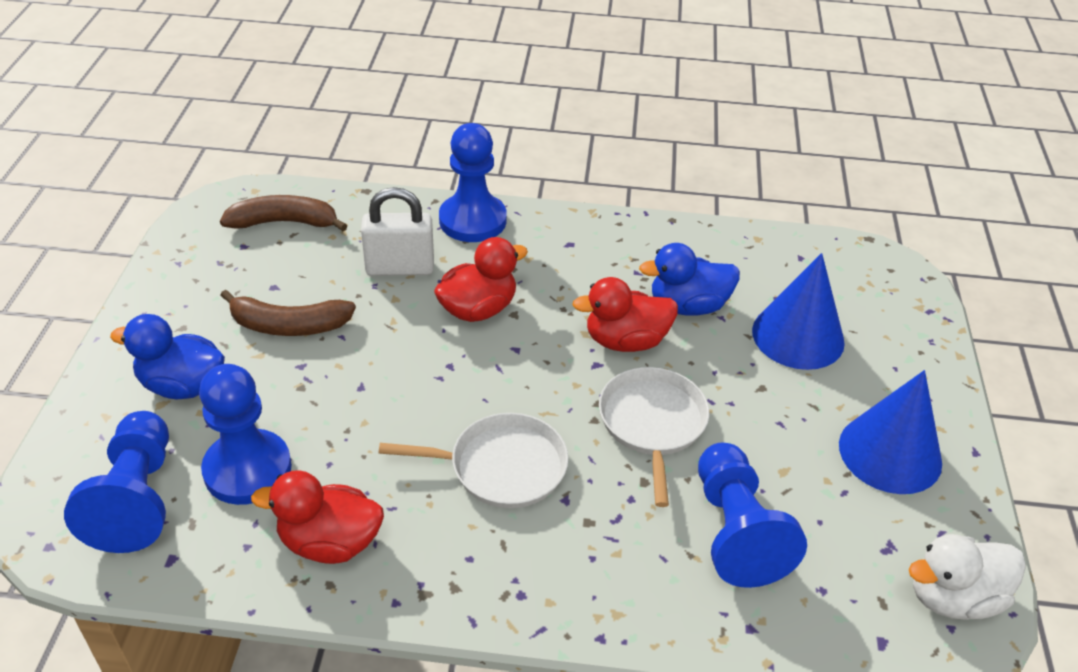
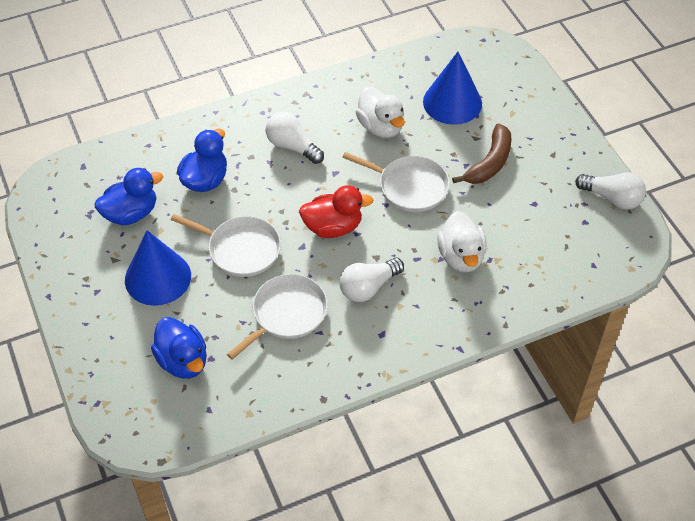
blue duck: [110,314,225,399] [639,243,740,316] = 2 -> [94,168,163,225] [151,317,207,379] [177,129,227,192] = 3
blue pawn: [64,411,169,553] [199,364,292,505] [439,123,507,242] [698,442,807,588] = 4 -> none = 0
brown banana: [220,195,347,231] [220,290,356,336] = 2 -> [452,123,512,184] = 1
red duck: [251,470,384,564] [434,237,528,322] [572,277,678,352] = 3 -> [299,185,374,238] = 1
white duck: [909,534,1026,620] = 1 -> [356,87,405,138] [437,211,487,272] = 2
white light bulb: none = 0 -> [266,112,324,164] [340,258,404,302] [575,172,646,210] = 3
white padlock: [361,187,434,276] = 1 -> none = 0
white pan: [379,413,569,508] [599,367,709,507] = 2 -> [171,214,281,277] [227,274,328,360] [342,152,450,212] = 3

